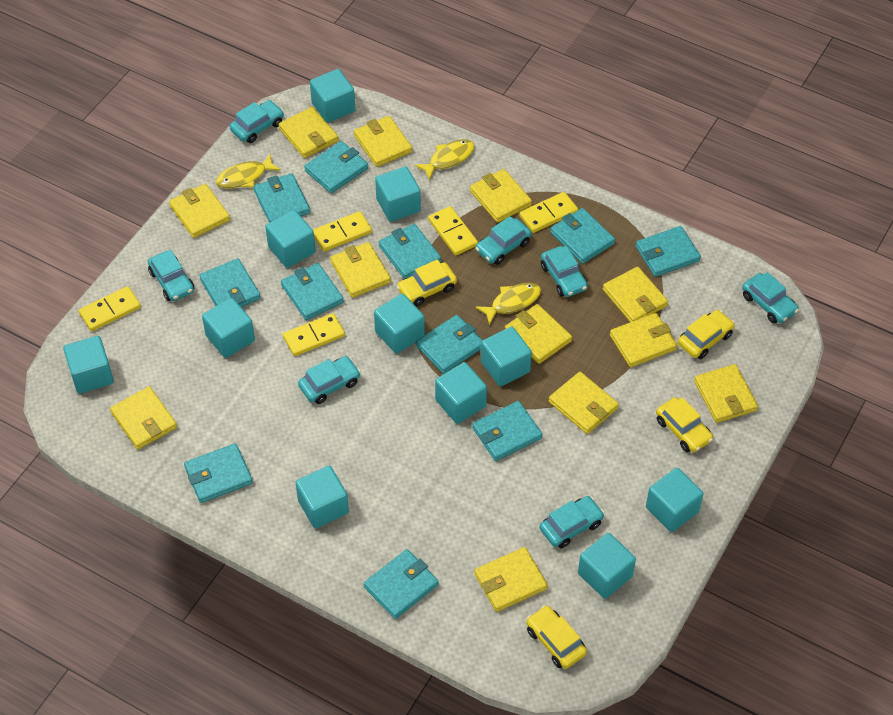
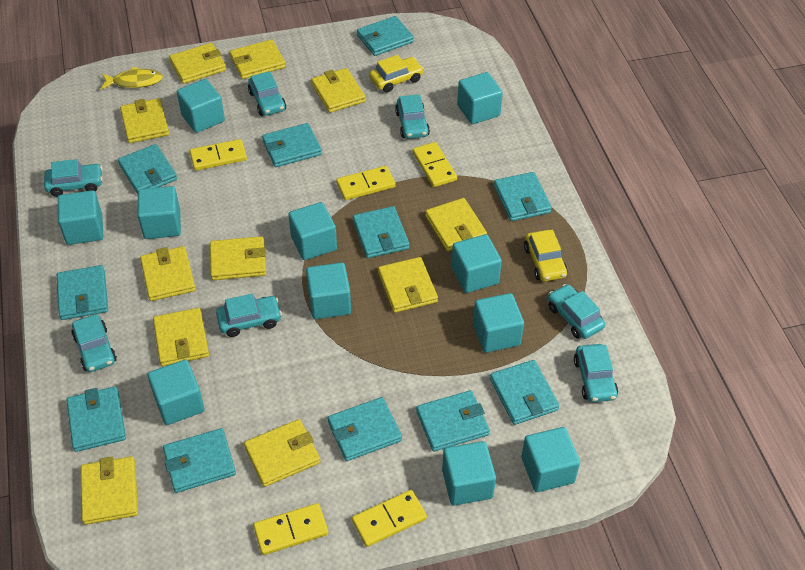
yellow car: [396,259,457,306] [526,605,587,669] [656,397,713,452] [678,310,735,359] = 4 -> [369,55,424,93] [524,230,568,281] = 2
yellow fish: [216,153,281,188] [415,139,475,180] [476,283,541,325] = 3 -> [101,67,163,90] = 1
yellow wallet: [110,386,177,449] [169,184,230,238] [278,107,338,158] [330,242,391,298] [354,116,412,167] [470,169,532,223] [474,547,548,612] [505,304,572,364] [549,372,619,434] [603,267,668,322] [610,313,677,367] [694,364,758,423] = 12 -> [80,456,138,525] [120,98,169,143] [140,246,195,301] [153,308,209,366] [169,43,226,84] [210,236,266,280] [229,39,286,79] [244,419,320,487] [311,68,366,113] [378,257,438,313] [425,198,487,251] = 11

